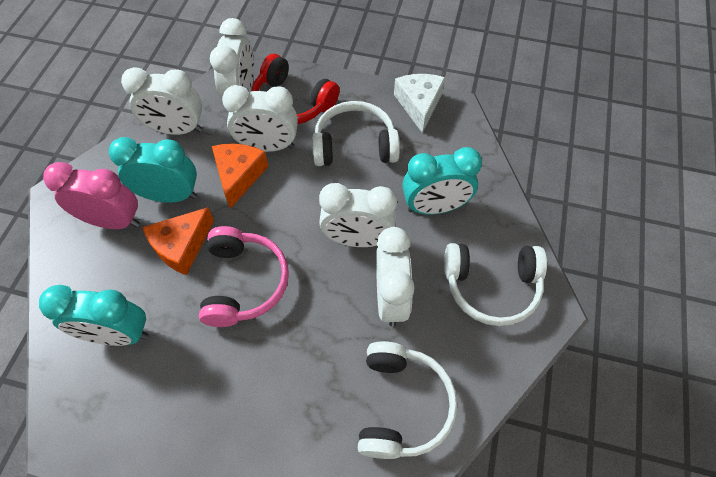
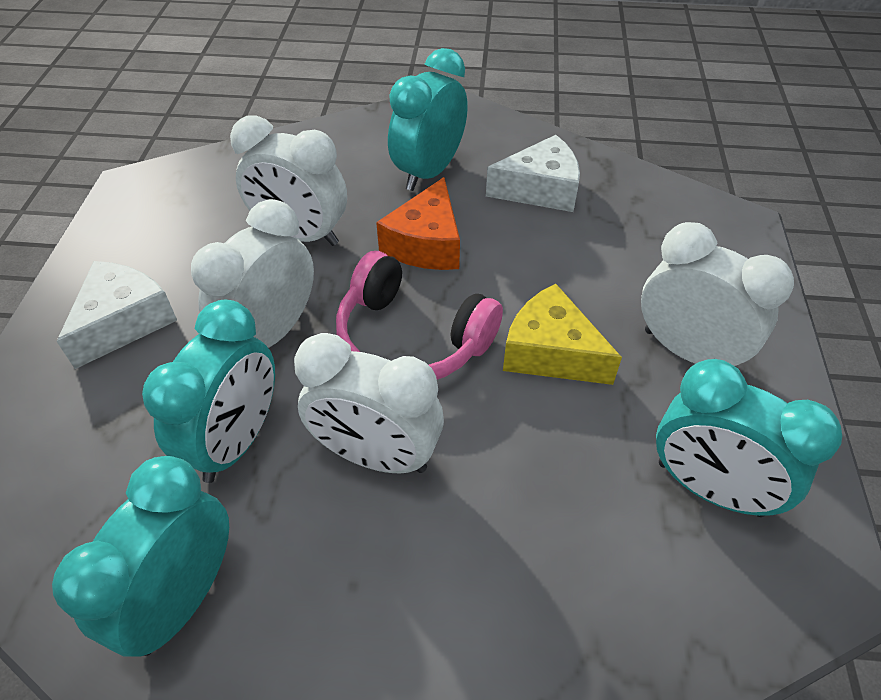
orange cheese: [142,207,214,275] [212,144,269,209] = 2 -> [376,177,460,270] = 1
pink clock: [43,162,140,229] = 1 -> none = 0
red headphones: [252,54,340,124] = 1 -> none = 0
turquoise clock: [39,285,148,346] [109,137,197,203] [402,147,482,214] = 3 -> [52,456,229,657] [142,300,275,483] [388,48,468,191] [656,359,842,517] = 4
white cheese: [394,74,445,133] = 1 -> [56,261,177,369] [486,135,580,212] = 2
white clock: [121,67,202,135] [210,18,254,99] [222,85,298,152] [319,183,397,247] [376,227,415,327] = 5 -> [191,199,314,348] [230,115,347,246] [294,333,444,473] [641,222,794,366] = 4
white headphones: [312,101,400,166] [358,341,457,459] [444,243,547,326] = 3 -> none = 0
yellow cheese: none = 0 -> [503,284,622,385] = 1

